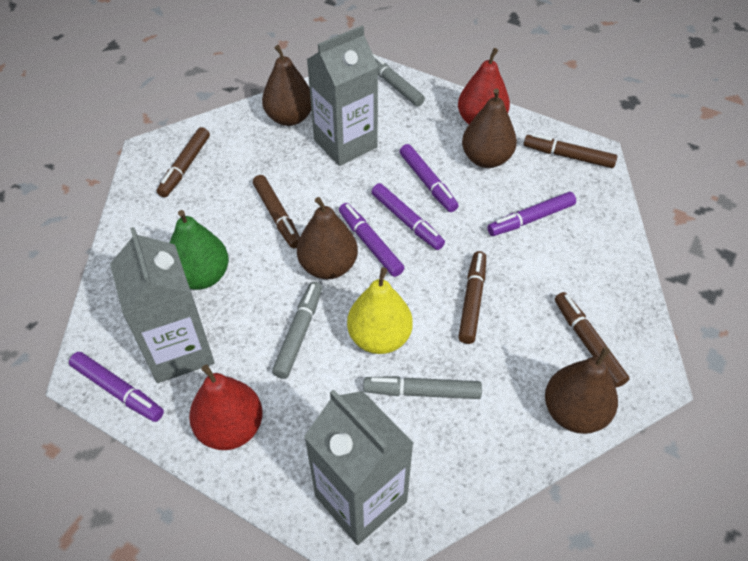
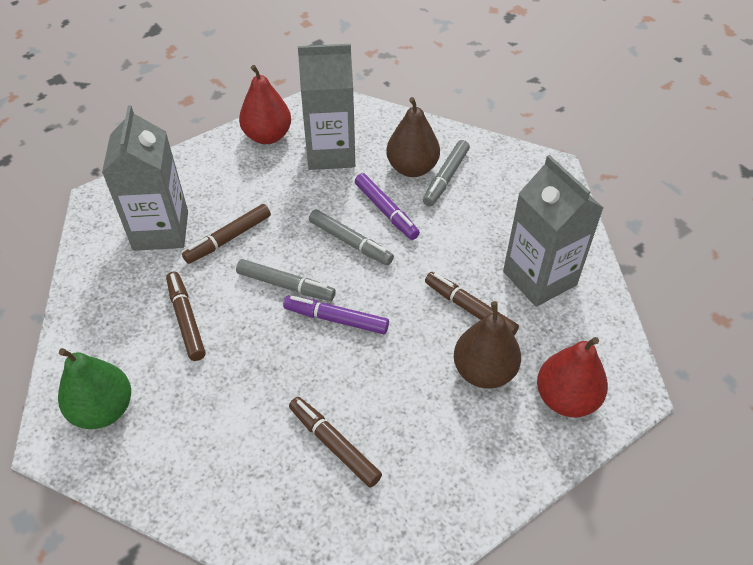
brown marker: [157,127,210,197] [253,175,300,248] [458,251,486,344] [524,134,617,168] [555,292,630,387] = 5 -> [166,272,206,361] [182,204,271,264] [289,397,382,487] [425,272,519,335] = 4
brown pear: [262,45,311,126] [297,197,358,279] [462,88,517,168] [545,347,618,434] = 4 -> [386,97,440,177] [454,301,521,389] = 2
purple marker: [69,352,164,422] [339,203,404,277] [372,183,445,250] [400,144,458,212] [487,192,576,236] = 5 -> [283,296,389,334] [355,173,420,240] = 2
yellow pear: [347,268,413,354] = 1 -> none = 0

